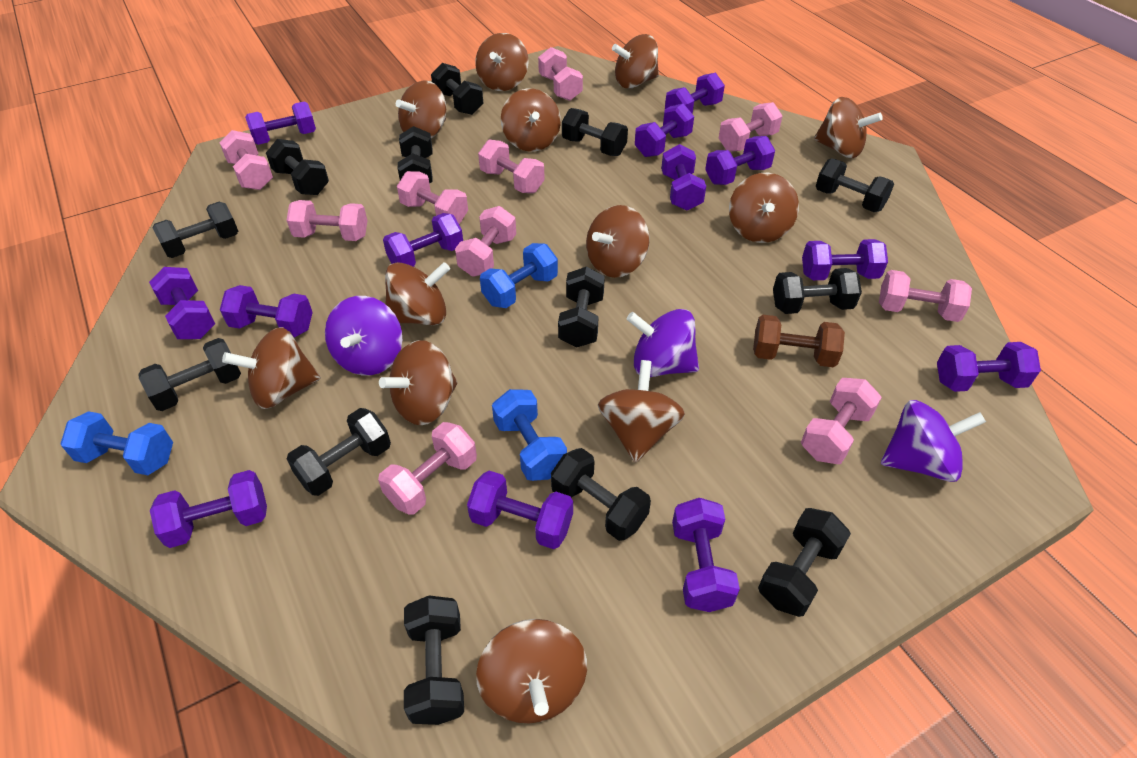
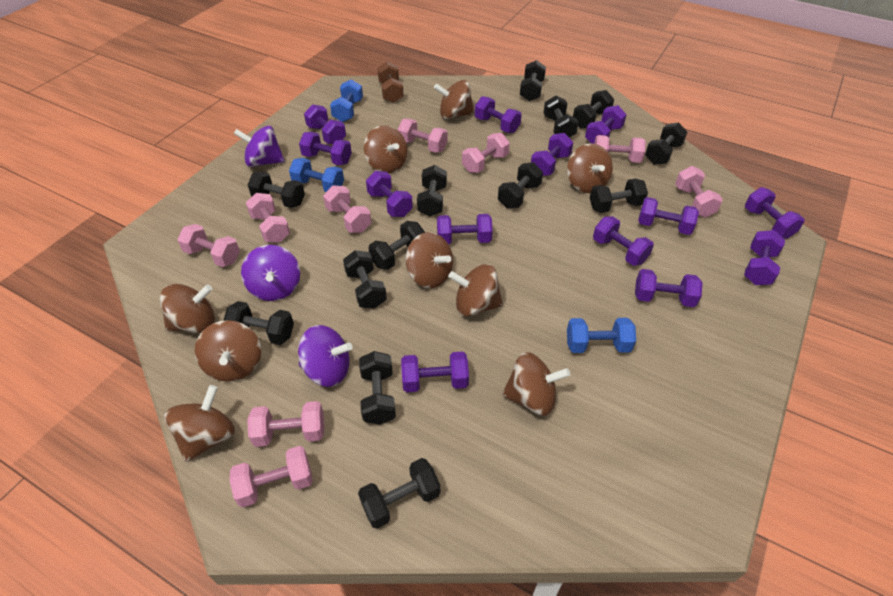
brown spinning top: [222,327,321,409] [379,340,458,425] [385,262,450,325] [396,81,446,139] [475,33,529,91] [476,619,587,724] [501,88,561,152] [586,205,649,278] [598,360,685,463] [612,34,659,89] [729,173,799,243] [814,97,883,158] = 12 -> [160,284,215,333] [164,385,235,462] [195,320,261,382] [364,125,408,173] [406,232,453,288] [434,80,475,119] [448,264,503,316] [502,352,570,416] [567,144,613,193] = 9
pink dumbbell: [220,130,273,190] [286,200,367,241] [378,422,477,514] [397,171,468,224] [455,206,516,277] [478,140,545,193] [538,47,583,101] [719,102,782,152] [801,378,882,464] [879,270,972,322] = 10 -> [177,224,240,267] [229,446,313,507] [246,193,290,243] [247,401,324,447] [323,186,371,233] [398,119,447,153] [462,133,510,173] [594,135,646,163] [675,166,723,217] = 9

